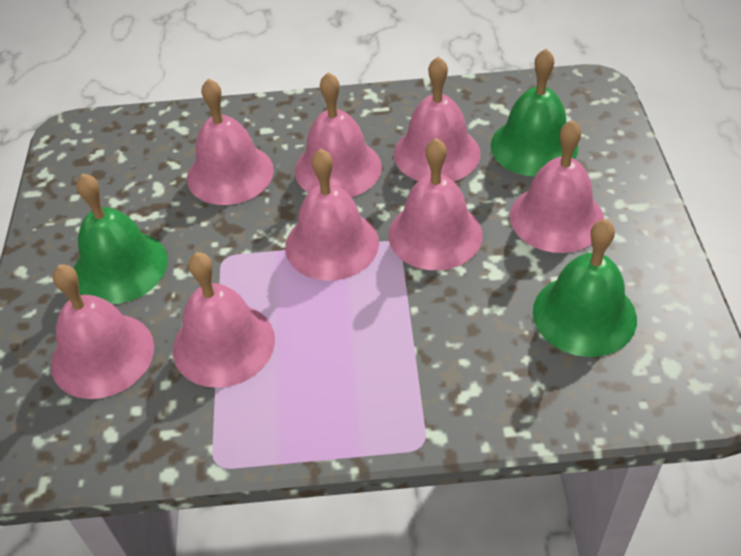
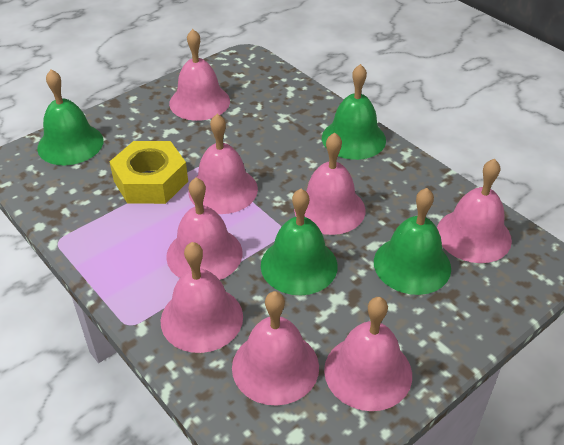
green bell: [74,173,168,304] [490,49,578,177] [533,219,637,357] = 3 -> [37,70,104,165] [261,189,338,295] [322,64,386,160] [374,188,451,295] = 4
yellow nut: none = 0 -> [110,141,188,204] = 1

